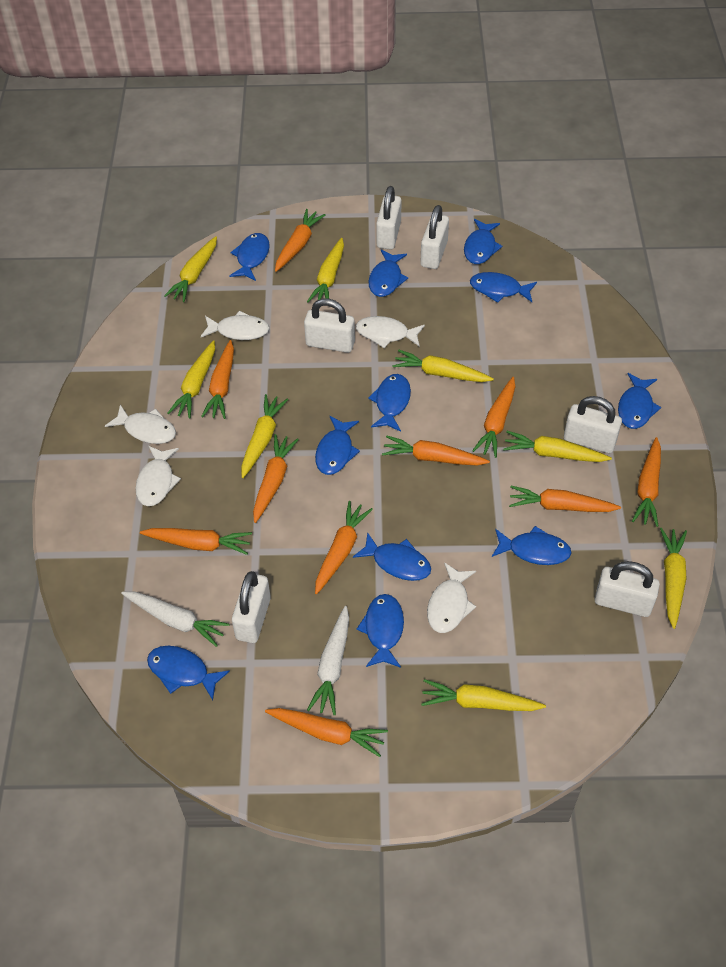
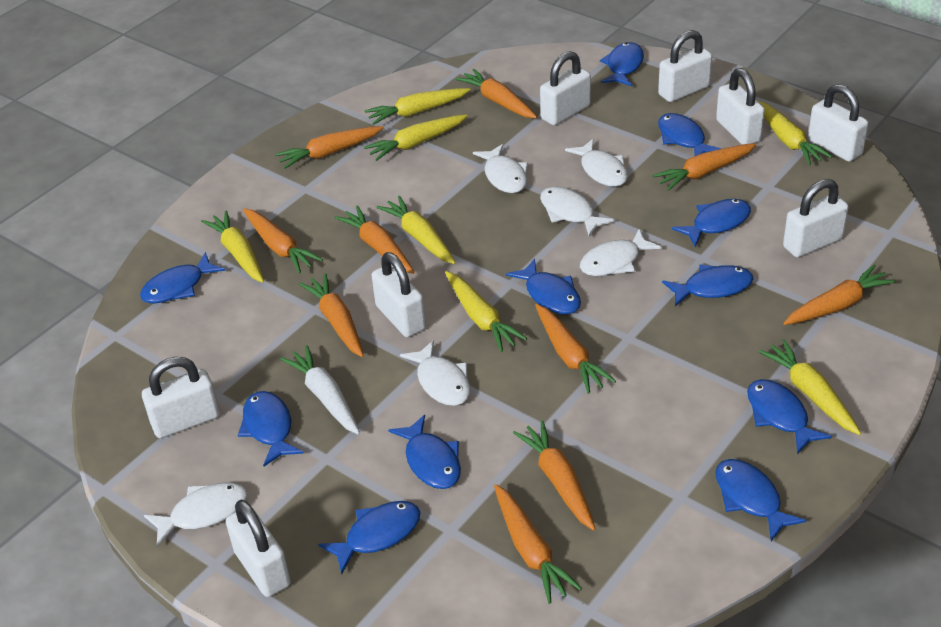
white carrot: [121,592,230,647] [307,606,349,715] = 2 -> [280,345,360,435] = 1
white fish: [105,405,176,444] [135,446,181,506] [201,311,270,340] [356,316,425,348] [427,562,476,633] = 5 -> [144,482,248,547] [400,340,470,406] [473,144,528,193] [540,187,614,237] [565,139,628,187] [580,229,662,276] = 6
white padlock: [232,571,271,643] [304,298,355,353] [376,186,402,250] [420,205,449,269] [564,396,622,453] [595,561,660,617] = 6 -> [142,357,220,438] [226,500,291,597] [371,252,426,337] [540,51,591,125] [658,30,712,102] [716,68,765,145] [783,179,848,257] [808,84,868,162] = 8
yellow carrot: [164,236,217,302] [168,340,215,419] [241,394,288,478] [307,238,344,302] [392,349,494,382] [421,679,546,711] [503,431,612,462] [660,528,687,629] = 8 -> [201,211,264,283] [364,115,467,161] [365,88,471,125] [376,196,456,264] [445,271,527,352] [758,101,832,165] [758,339,861,435] = 7

